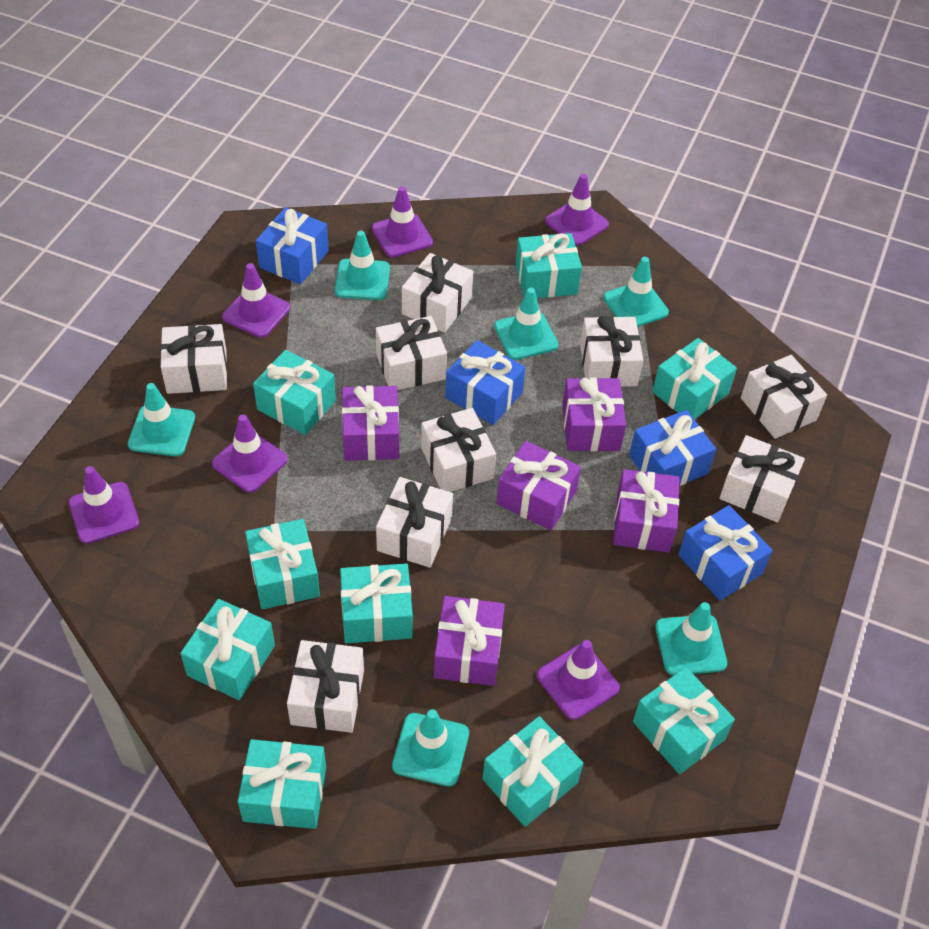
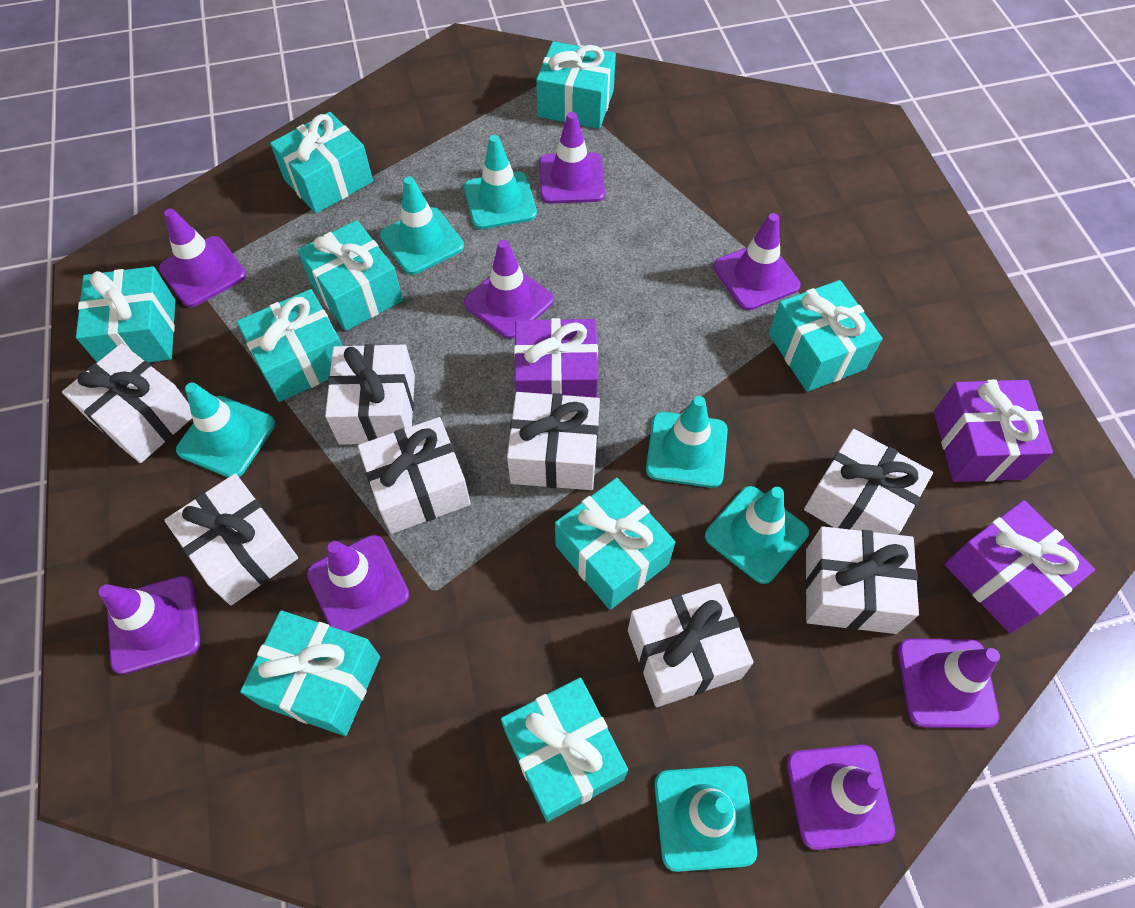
blue gift: [256,207,329,285] [445,340,526,425] [629,410,716,486] [678,505,773,601] = 4 -> none = 0
purple gift: [342,385,399,461] [434,596,505,686] [496,441,581,530] [562,377,626,451] [613,469,680,552] = 5 -> [514,318,598,398] [934,380,1053,482] [944,500,1095,633] = 3
purple traffic cone: [69,466,139,544] [212,414,288,493] [222,263,290,338] [372,186,433,258] [537,640,620,720] [545,174,609,246] = 6 -> [98,576,200,675] [159,208,246,307] [307,535,409,633] [464,240,554,339] [539,112,605,204] [713,213,801,310] [787,745,895,850] [898,639,1000,728] = 8
white gift: [160,324,227,394] [287,640,364,733] [376,316,447,390] [376,477,453,568] [402,253,473,333] [421,408,496,492] [580,316,643,387] [719,435,805,523] [741,355,827,439] = 9 -> [62,343,192,463] [165,474,298,605] [325,344,415,445] [358,417,471,534] [507,392,600,490] [628,583,754,707] [804,429,933,535] [805,526,919,634] = 8

